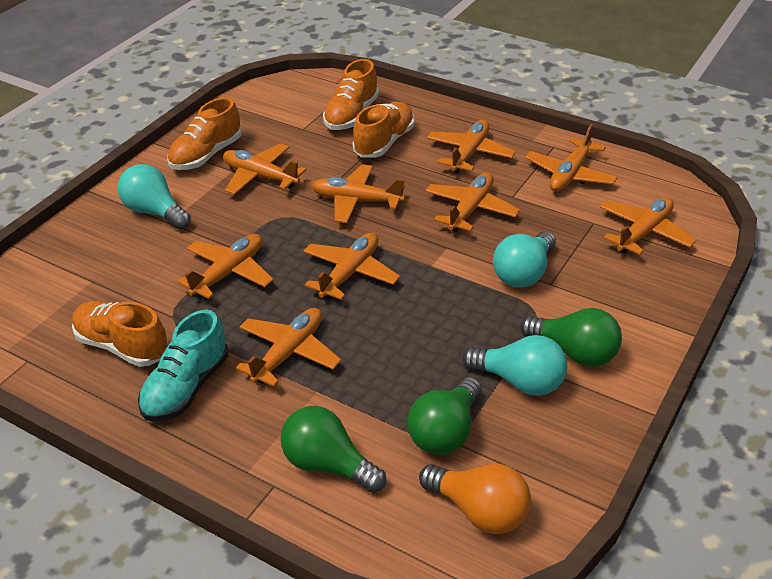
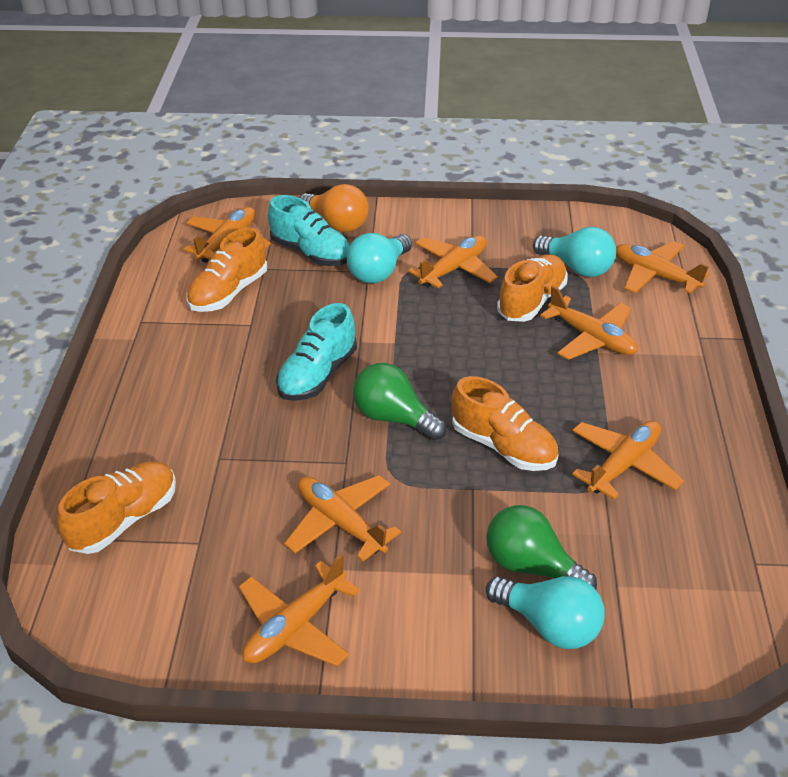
green light bulb: [281,406,386,493] [407,377,482,455] [520,308,622,367] = 3 -> [353,363,447,441] [486,505,597,589] = 2
orange plane: [177,234,274,299] [223,143,306,195] [236,308,341,387] [303,233,400,300] [311,164,405,223] [425,172,520,232] [427,120,516,173] [525,124,618,192] [600,197,696,255] = 9 -> [183,207,271,263] [239,553,360,666] [284,475,401,562] [408,235,498,288] [540,286,638,360] [572,421,684,499] [616,241,710,294] = 7
turquoise shoe: [138,310,228,421] = 1 -> [268,195,350,266] [276,303,357,401] = 2

